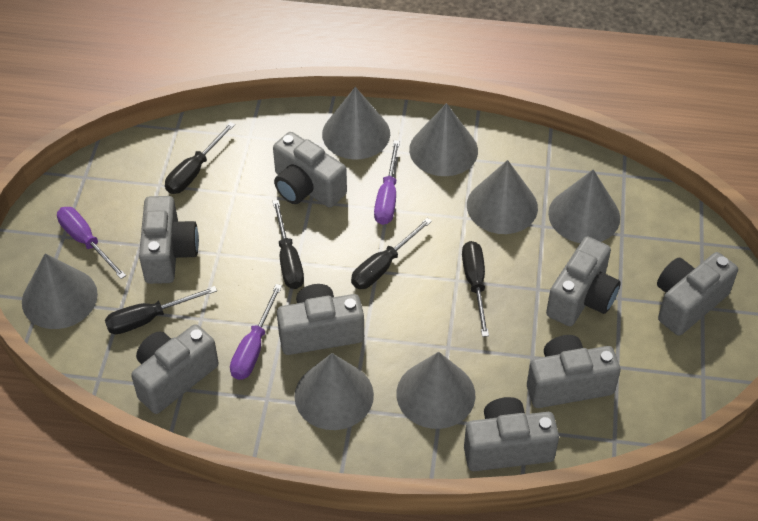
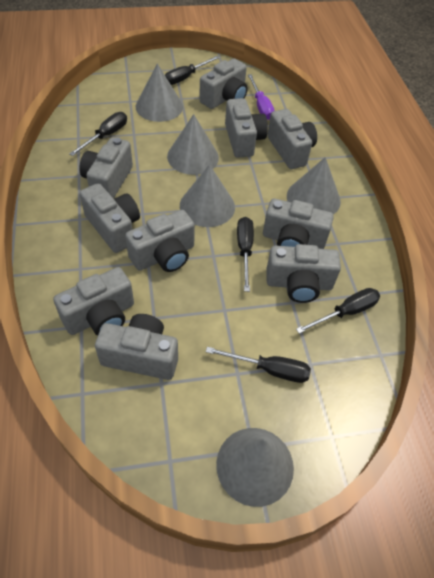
grey camera: [131,324,219,414] [139,196,199,284] [273,132,347,208] [277,284,364,355] [464,397,559,471] [527,335,621,408] [546,236,620,326] [657,252,738,336] = 8 -> [53,267,134,336] [79,137,133,199] [80,183,140,253] [95,314,178,380] [125,210,195,272] [199,59,248,109] [225,98,268,158] [263,199,334,249] [266,244,341,303] [267,109,317,169] = 10
grey cone: [22,253,98,329] [294,353,374,430] [322,87,390,160] [397,352,475,429] [409,103,478,176] [467,160,538,234] [548,169,620,243] = 7 -> [136,64,183,122] [167,114,219,175] [180,164,235,227] [216,428,294,507] [287,157,341,215] = 5
purple screwdriver: [57,207,126,279] [230,284,282,380] [374,140,400,225] = 3 -> [248,74,275,120] = 1

